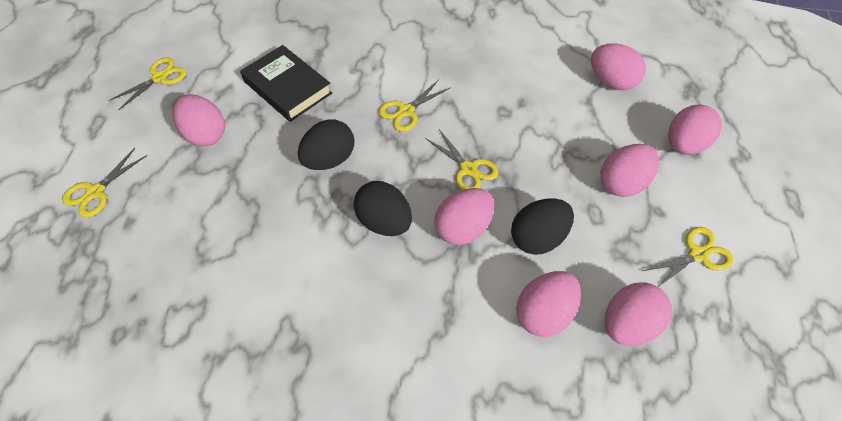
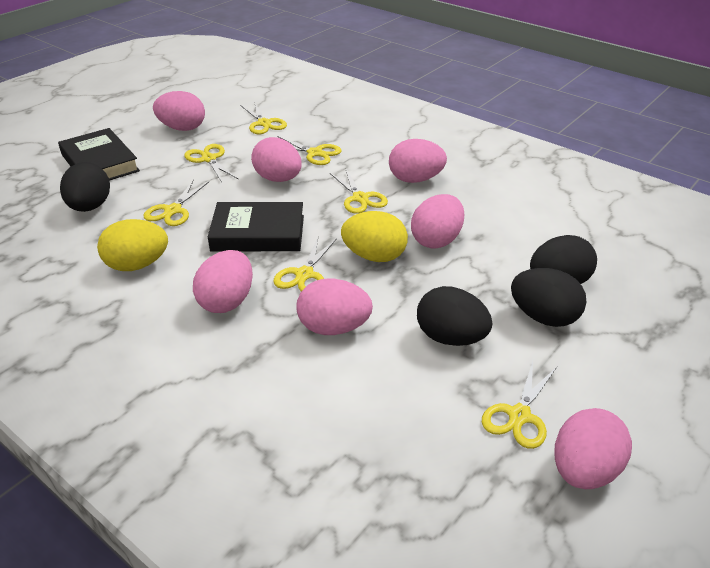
black book: [240,45,332,122] = 1 -> [58,128,140,181] [208,202,304,251] = 2
black egg: [298,120,354,170] [354,181,412,236] [511,198,574,255] = 3 -> [60,162,110,212] [417,286,492,346] [511,268,587,327] [530,235,597,284] = 4
yellow egg: none = 0 -> [97,219,168,271] [341,211,408,262] = 2
yellow scissors: [62,148,147,218] [108,57,186,110] [379,80,451,132] [425,129,498,190] [643,227,733,287] = 5 -> [143,179,209,226] [184,144,238,182] [241,101,287,134] [273,237,337,291] [277,136,342,165] [330,168,388,214] [482,361,557,449] = 7

